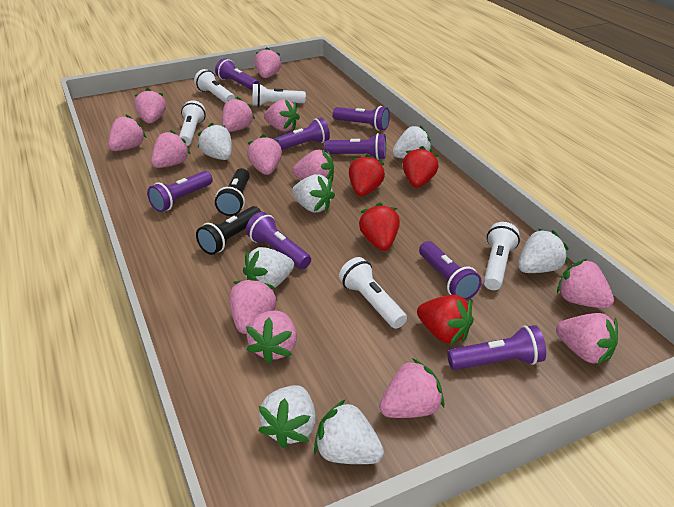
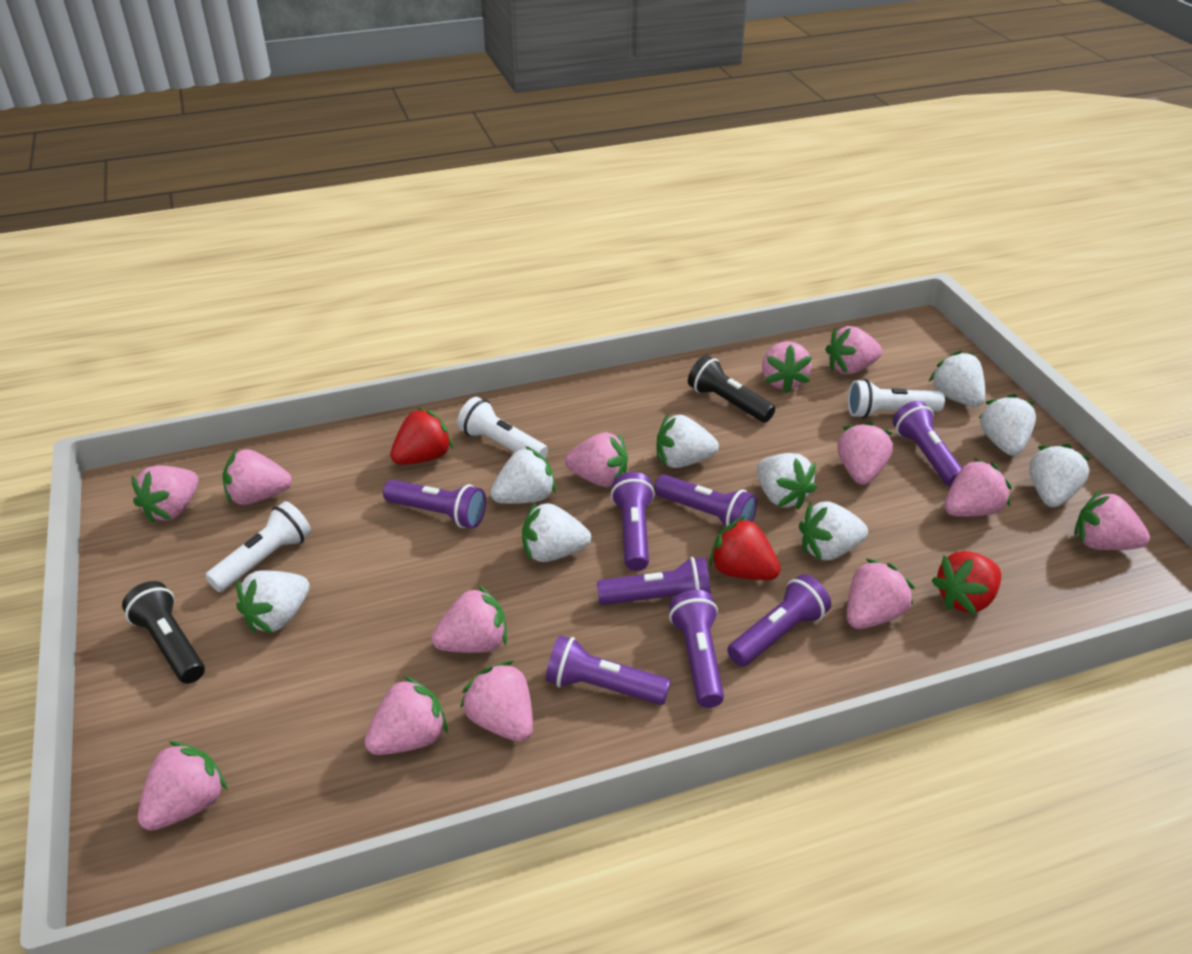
red strawberry: [349,154,385,196] [359,203,400,251] [403,146,439,188] [417,295,474,344] = 4 -> [390,408,453,465] [709,516,780,580] [931,551,1001,615] = 3
white flashlight: [179,100,206,146] [194,69,235,103] [252,83,306,107] [339,257,407,329] [484,222,520,290] = 5 -> [205,501,311,592] [457,397,548,458] [848,379,945,419] = 3
white strawberry: [198,123,232,160] [243,247,294,288] [258,385,316,448] [292,174,335,213] [314,399,384,464] [392,125,432,159] [518,229,568,273] = 7 -> [236,570,310,634] [490,446,556,504] [522,502,591,562] [656,415,719,468] [757,453,817,510] [799,501,868,560] [929,350,985,407] [979,394,1036,456] [1029,444,1091,507] = 9

